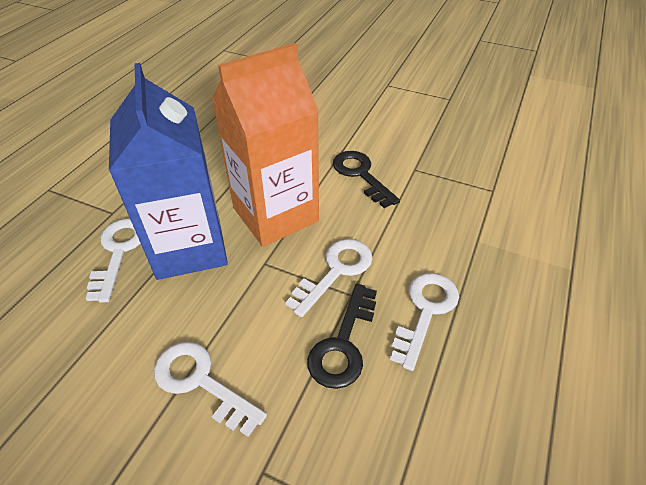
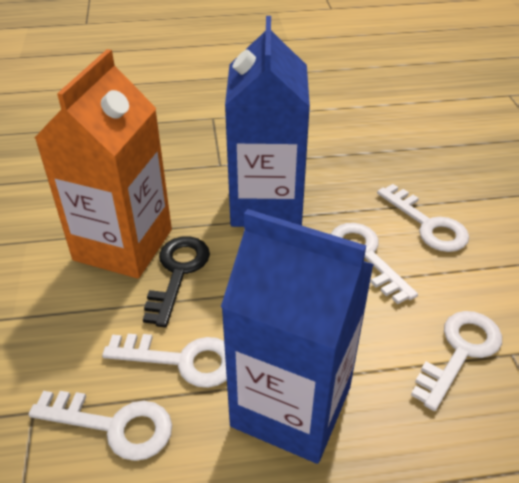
black key: [307,284,377,389] [333,151,400,208] = 2 -> [143,236,210,327] = 1
blue carton: [109,63,228,280] = 1 -> [221,209,374,464] [225,16,310,227] = 2
white key: [86,218,141,303] [154,342,267,437] [285,239,372,317] [390,273,459,371] = 4 -> [28,391,172,461] [102,334,227,388] [331,223,418,304] [377,184,469,252] [411,311,502,411] = 5

